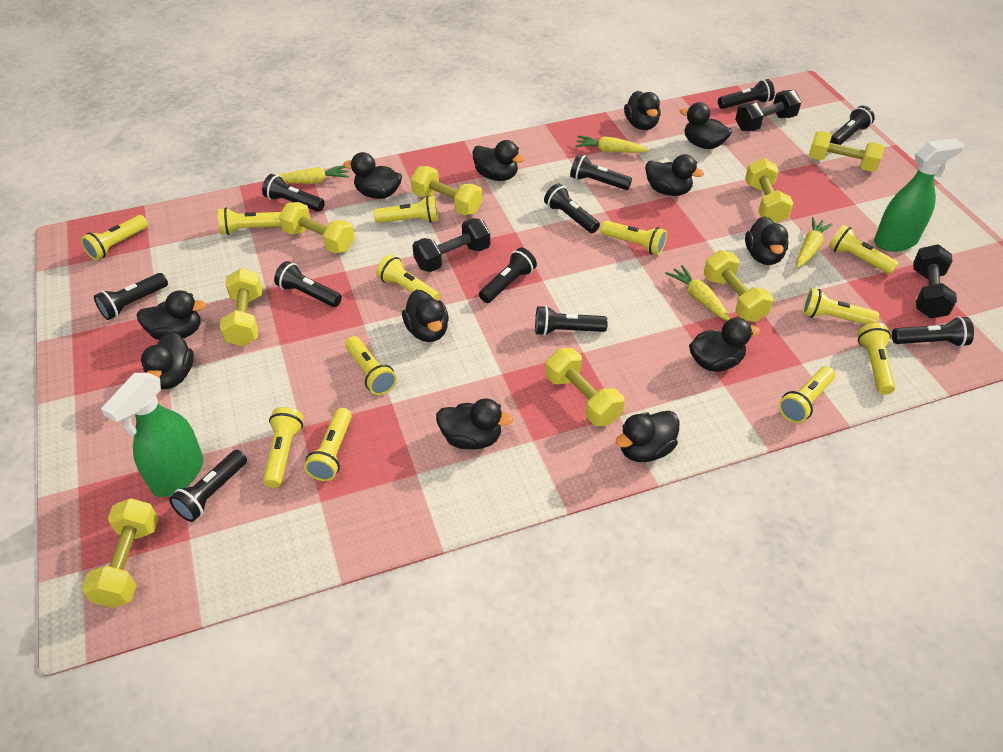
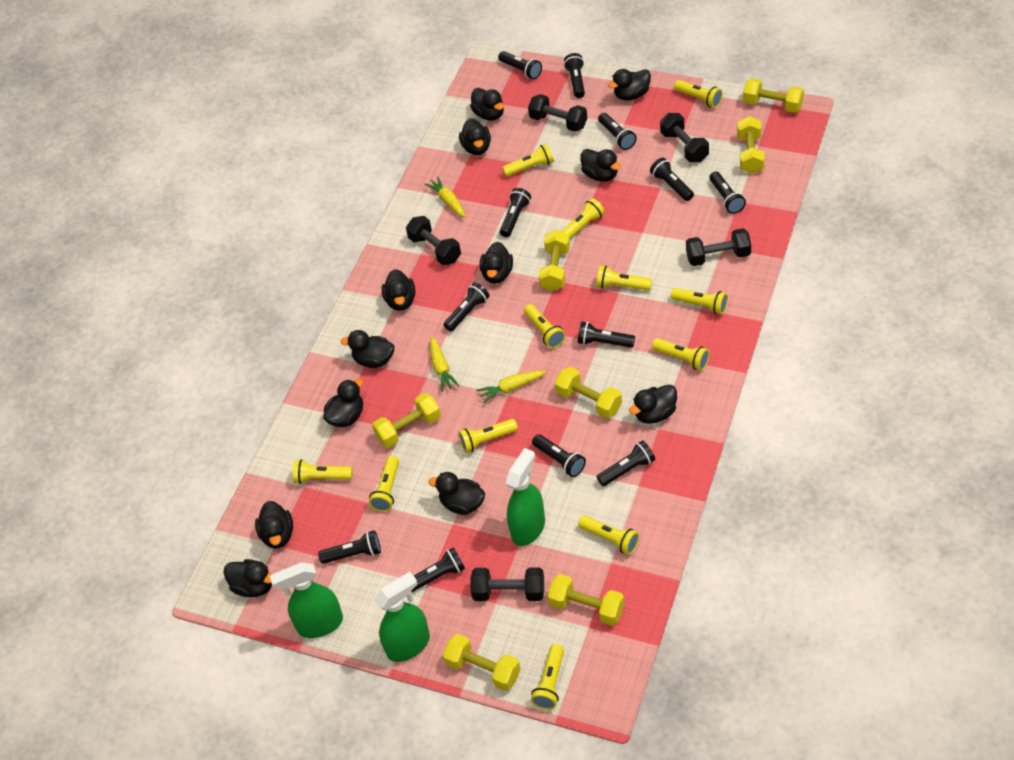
black dumbbell: [412,218,490,272] [735,90,801,131] [913,244,957,318] = 3 -> [406,216,461,265] [471,568,544,601] [528,94,587,132] [660,113,709,162] [686,228,751,266] = 5
black flashlight: [94,273,168,320] [169,450,247,522] [262,174,325,212] [274,261,342,307] [479,248,537,303] [535,306,608,336] [544,183,600,233] [570,154,632,190] [718,79,775,109] [830,106,875,145] [892,316,974,347] = 11 -> [318,530,381,564] [411,547,465,592] [444,282,489,331] [498,51,542,79] [500,188,531,237] [532,434,586,477] [564,53,585,98] [578,322,635,348] [597,440,655,486] [598,113,637,150] [650,158,694,201] [709,171,746,214] = 12
green spray bottle: [101,373,203,497] [874,138,964,252] = 2 -> [270,562,343,638] [374,572,430,662] [506,448,545,546] = 3
yellow carrot: [279,166,349,184] [575,136,649,153] [665,265,730,321] [796,217,833,268] = 4 -> [424,176,465,218] [430,336,459,392] [476,370,546,404] = 3
yellow dumbbell: [82,498,158,608] [220,268,262,346] [279,202,354,254] [411,166,482,215] [545,348,625,426] [704,250,773,322] [745,158,793,223] [809,131,885,172] = 8 -> [372,393,441,448] [443,634,521,691] [539,230,570,291] [548,574,625,626] [555,367,622,419] [737,116,765,174] [743,78,804,113] = 7

